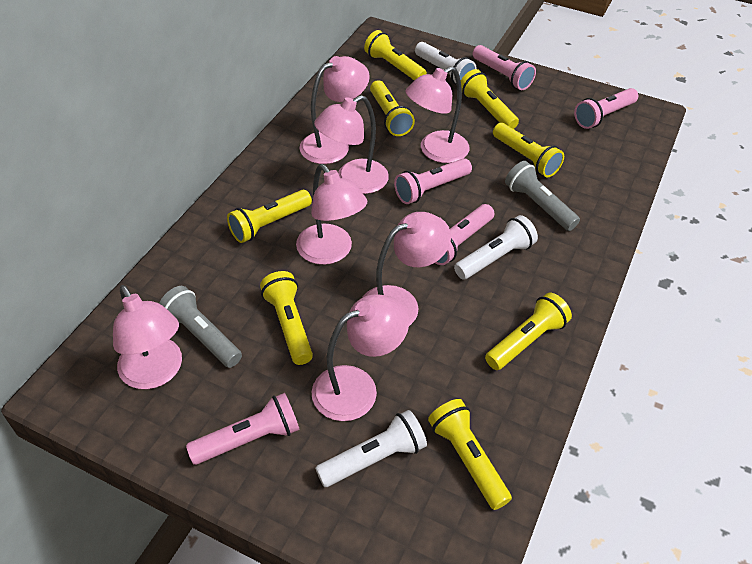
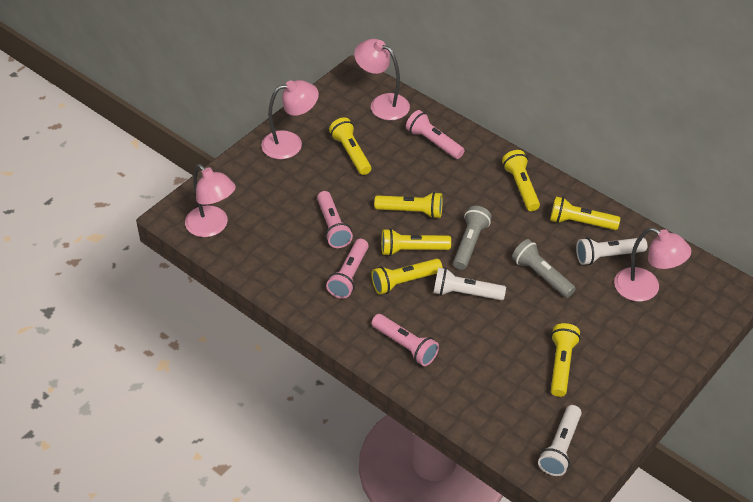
pink flashlight: [186,393,300,465] [394,158,472,204] [435,204,494,265] [472,45,536,90] [574,88,638,129] = 5 -> [317,191,353,248] [326,239,369,298] [371,314,439,366] [406,110,465,159] = 4
pink lamp: [113,285,182,389] [296,164,367,265] [300,56,370,164] [312,294,409,421] [314,95,389,194] [362,212,451,326] [405,66,469,163] = 7 -> [185,164,236,237] [261,80,319,159] [354,39,410,120] [614,227,691,302] = 4
yellow flashlight: [227,190,312,243] [260,271,313,365] [364,30,427,81] [370,80,415,136] [428,399,512,510] [461,69,519,129] [485,293,572,370] [493,123,564,178] = 8 -> [329,118,371,175] [371,259,443,295] [374,192,443,219] [381,228,451,256] [502,150,540,211] [550,197,620,230] [551,323,581,397] = 7

